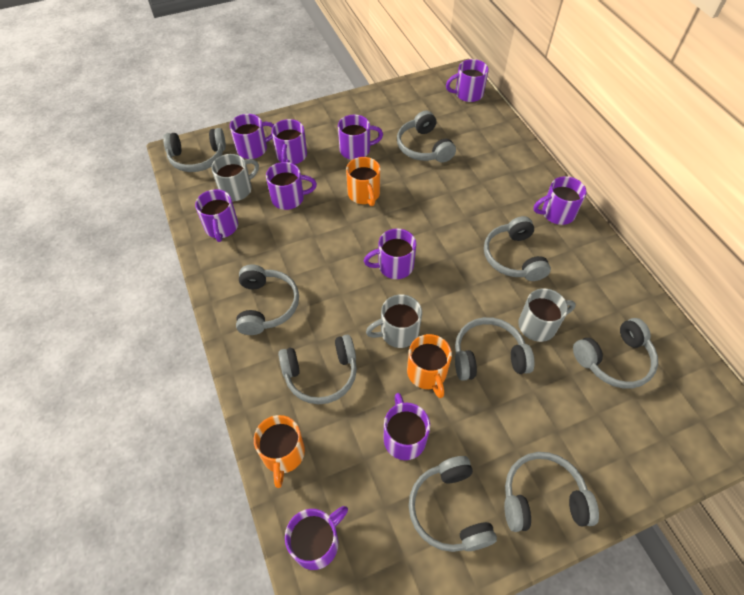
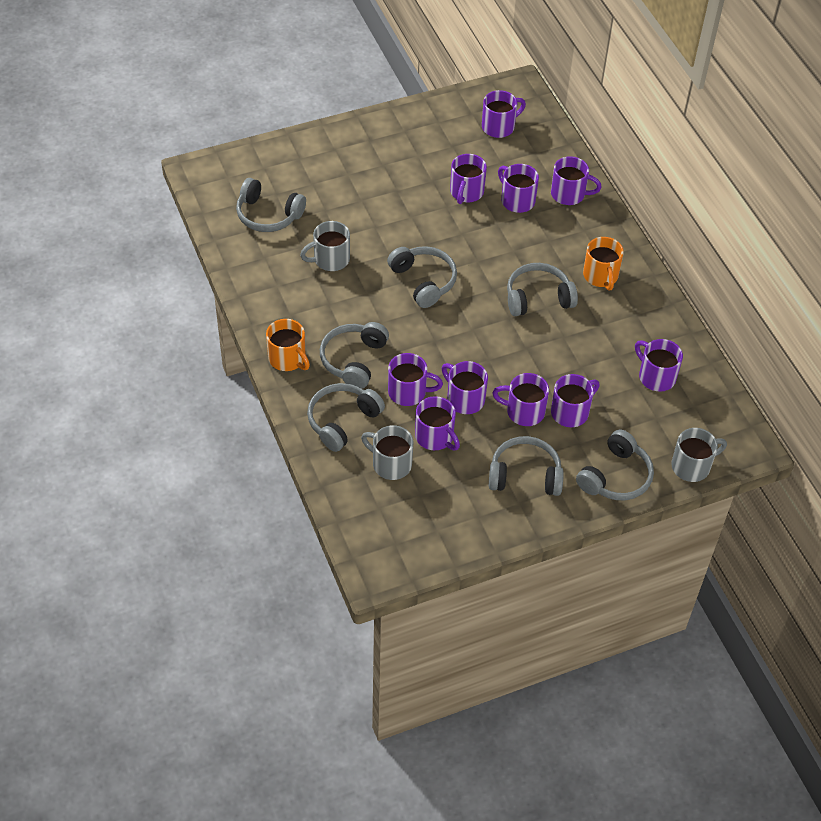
grey headphones: [163,128,226,172] [236,265,299,335] [278,335,357,404] [397,111,456,163] [409,456,497,552] [455,317,535,381] [484,216,551,281] [504,452,599,532] [573,318,658,389] = 9 -> [236,178,306,232] [307,383,385,452] [320,322,389,389] [387,246,457,308] [489,436,564,496] [507,263,578,316] [576,429,654,500] = 7
orange mug: [254,415,305,488] [346,157,381,206] [407,334,452,398] = 3 -> [266,319,310,371] [583,237,624,290] = 2

